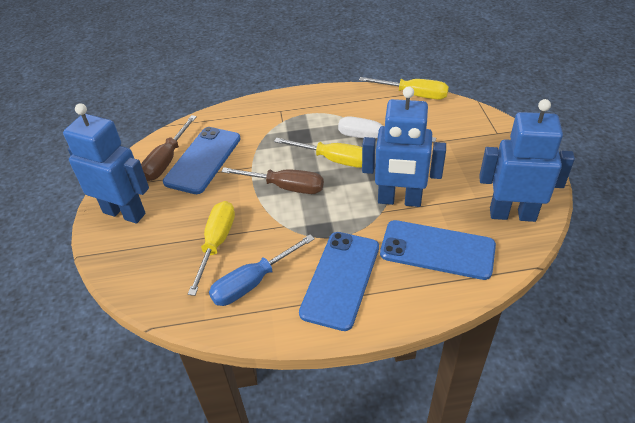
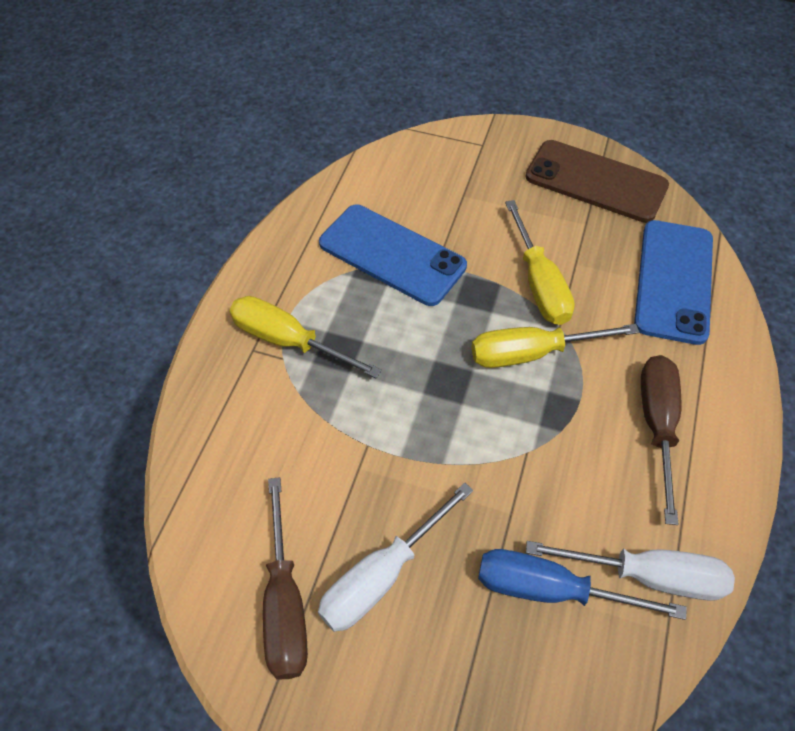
blue phone: [163,127,241,194] [299,232,379,331] [380,220,496,280] = 3 -> [319,205,467,306] [634,220,713,345] = 2
blue robot: [63,103,149,224] [362,86,446,207] [479,99,575,222] = 3 -> none = 0
brown phone: none = 0 -> [525,140,669,223] = 1
white screwdriver: [338,116,436,142] = 1 -> [318,483,473,632] [526,541,735,601] = 2

